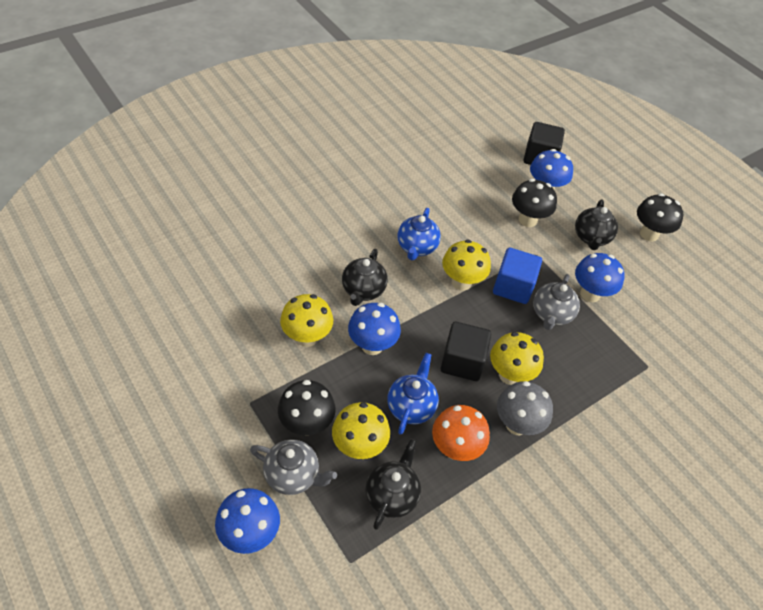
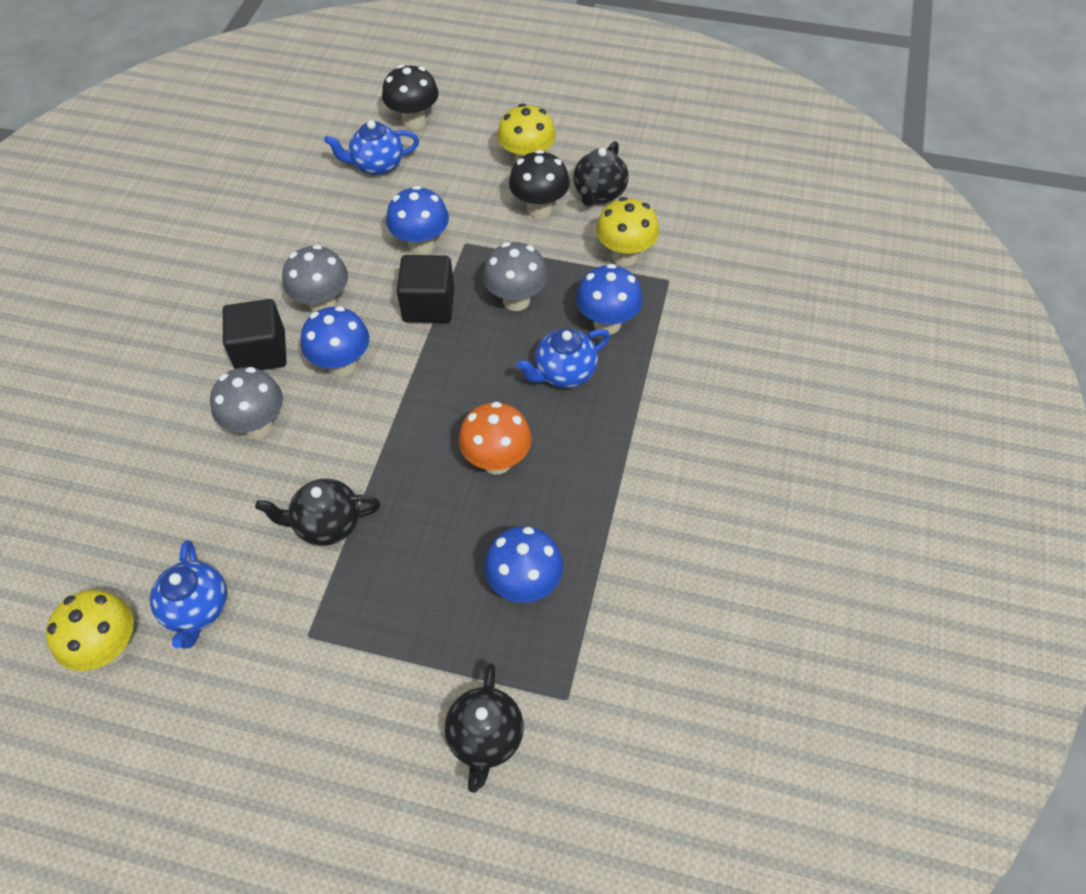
black mushroom: [278,380,336,436] [512,179,557,227] [637,193,684,242] = 3 -> [382,65,439,130] [509,150,570,218] = 2
blue cube: [493,248,542,304] = 1 -> none = 0
blue teapot: [388,353,439,435] [397,208,441,261] = 2 -> [150,540,227,649] [324,120,419,175] [517,329,610,388] = 3
grey mushroom: [497,381,553,435] = 1 -> [210,367,283,438] [282,245,348,312] [483,242,548,311] = 3
grey teapot: [250,439,337,495] [533,274,580,330] = 2 -> none = 0
yellow mushroom: [280,294,333,347] [332,402,390,459] [442,240,491,291] [490,332,544,385] = 4 -> [46,590,134,671] [497,103,556,163] [596,197,659,266] = 3

